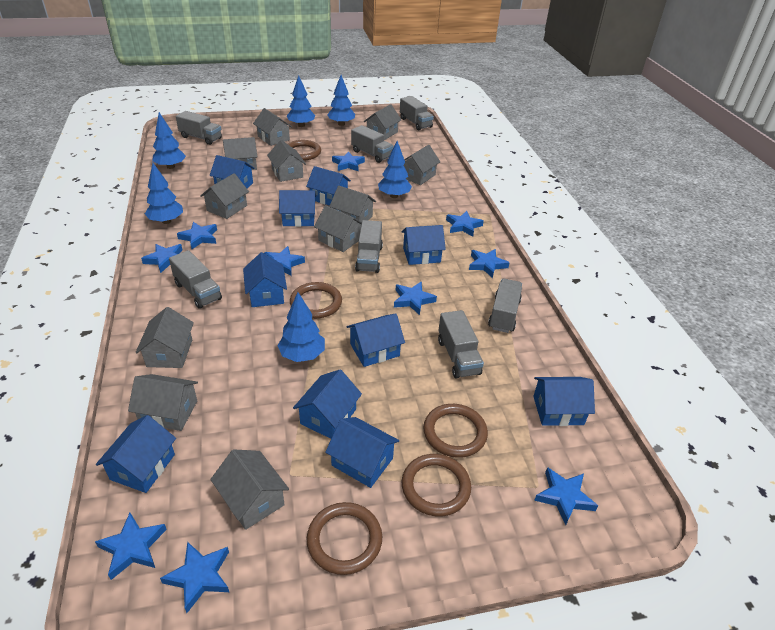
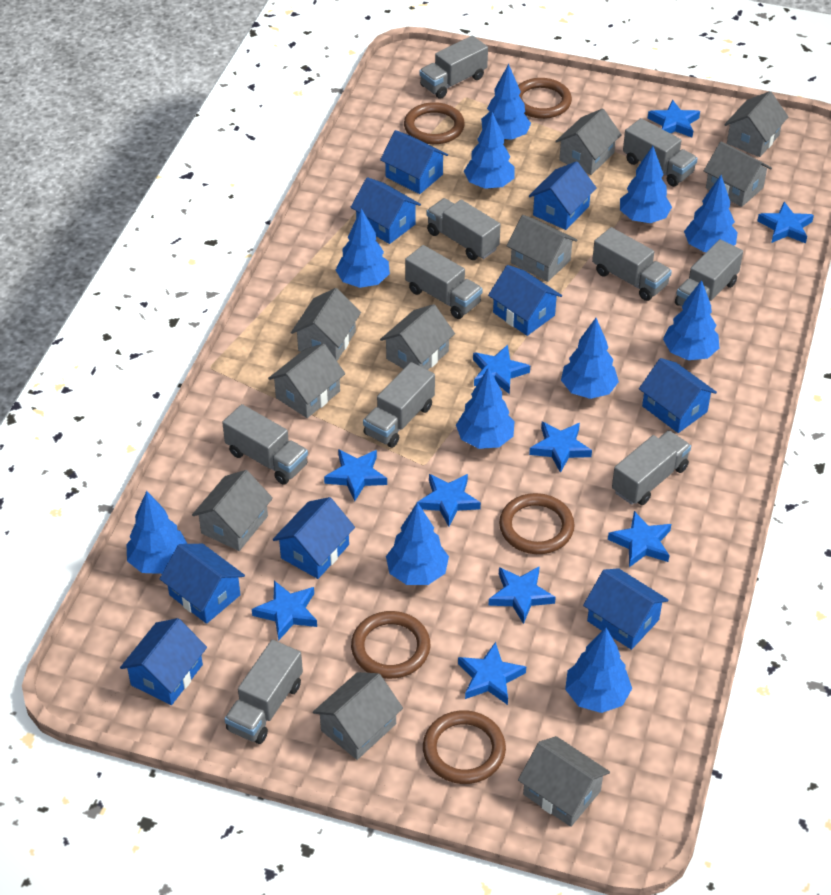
blue house: [96,415,176,493] [210,155,255,188] [243,252,287,307] [279,190,316,227] [293,370,362,439] [306,166,351,206] [325,417,399,488] [346,314,405,367] [402,225,446,265] [533,377,595,426] = 10 -> [120,618,207,705] [160,544,245,624] [273,497,355,579] [351,177,421,244] [380,130,448,194] [488,265,562,336] [529,161,596,230] [583,568,668,650] [639,358,717,433] = 9
blue tree: [145,163,183,224] [152,112,186,169] [277,292,325,362] [287,76,315,127] [327,75,355,126] [378,141,412,198] = 6 -> [126,491,188,574] [336,209,390,288] [386,502,449,585] [456,367,514,449] [464,112,515,189] [481,64,531,141] [561,318,619,399] [565,628,632,713] [620,146,672,223] [663,280,719,360] [684,175,738,252] = 11
grey house: [128,374,198,431] [135,307,194,368] [200,173,249,219] [210,449,289,530] [223,137,257,170] [253,108,292,146] [267,140,306,182] [314,205,362,252] [329,186,376,222] [364,104,401,140] [404,145,440,185] = 11 -> [192,470,273,551] [268,344,345,418] [291,288,361,361] [313,672,403,760] [380,304,455,370] [506,215,577,282] [518,736,610,827] [555,109,622,175] [704,142,772,207] [724,91,789,157] = 10
grey truck: [169,250,222,309] [176,111,222,145] [351,125,393,163] [355,220,383,273] [400,96,434,130] [438,310,484,379] [488,279,522,333] = 7 -> [222,404,308,485] [225,640,303,744] [363,362,435,448] [405,245,482,319] [419,36,488,99] [427,198,501,260] [592,227,672,301] [612,431,691,505] [623,118,698,187] [675,239,743,306] = 10

